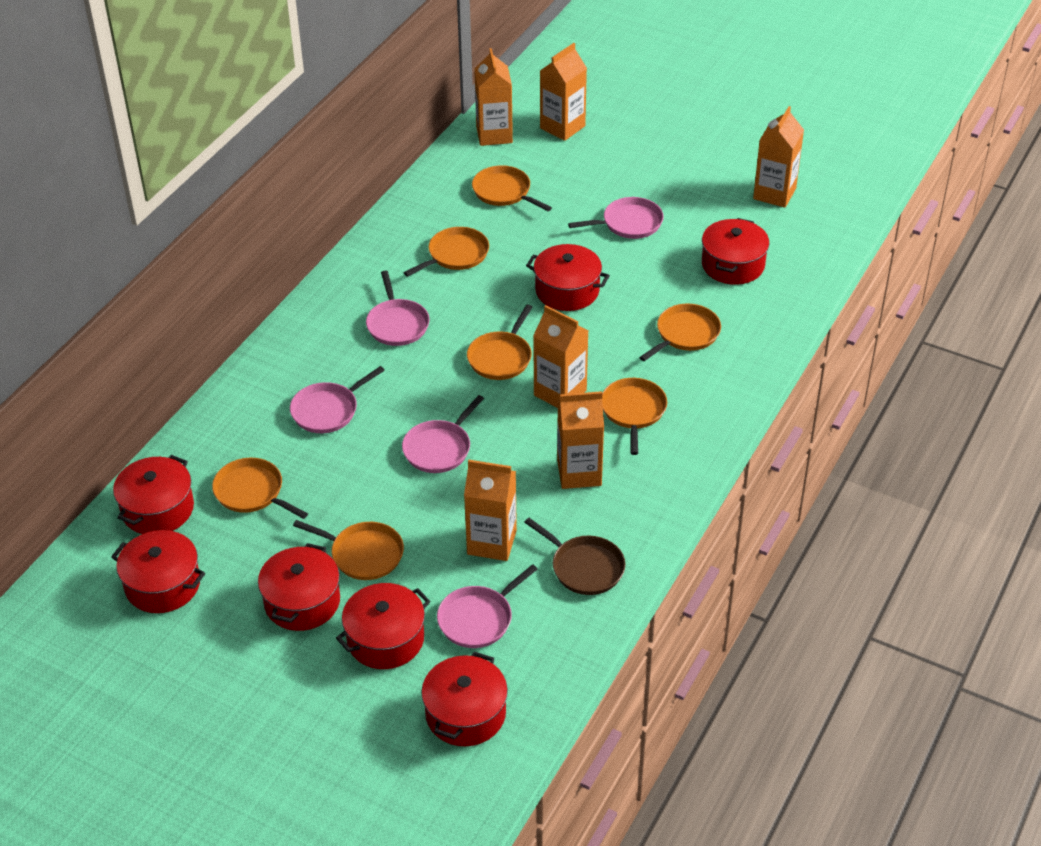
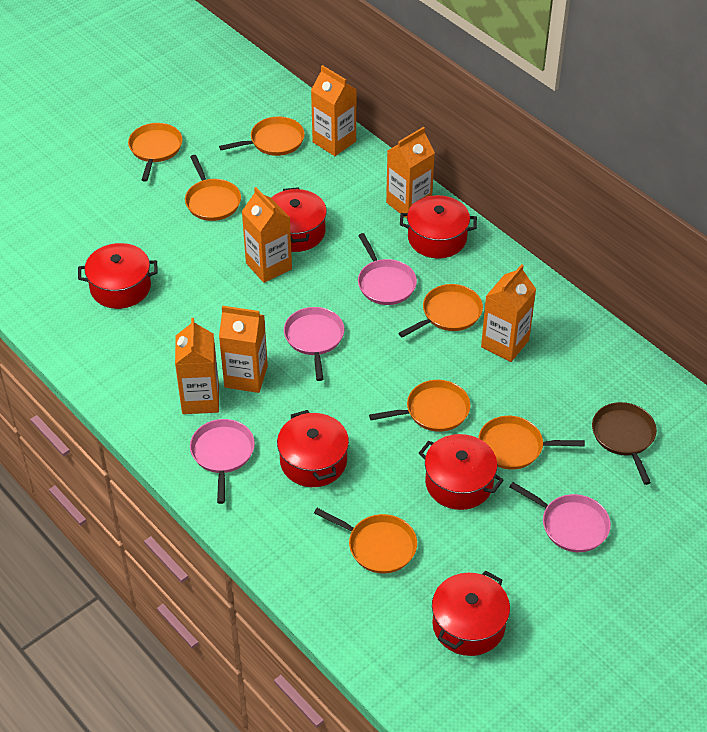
pink pan: [290,366,385,433] [366,270,430,346] [402,395,484,473] [437,564,538,648] [568,197,664,239] = 5 -> [190,419,255,504] [284,307,344,381] [358,233,417,305] [510,482,611,552] = 4
red pot: [111,530,205,613] [113,455,194,534] [258,543,340,631] [336,583,430,669] [421,652,508,746] [526,244,610,311] [702,218,770,285] = 7 -> [78,243,158,309] [271,187,327,252] [277,410,349,487] [400,195,477,258] [419,434,504,510] [432,571,510,656] = 6

